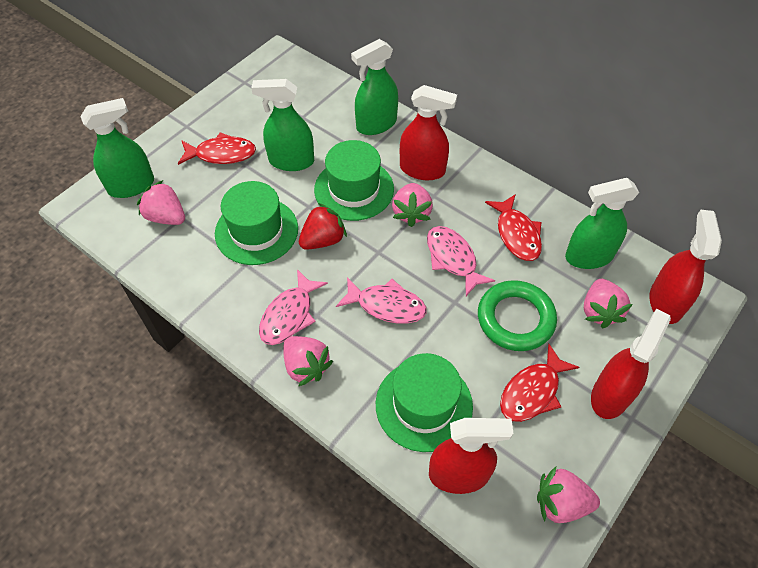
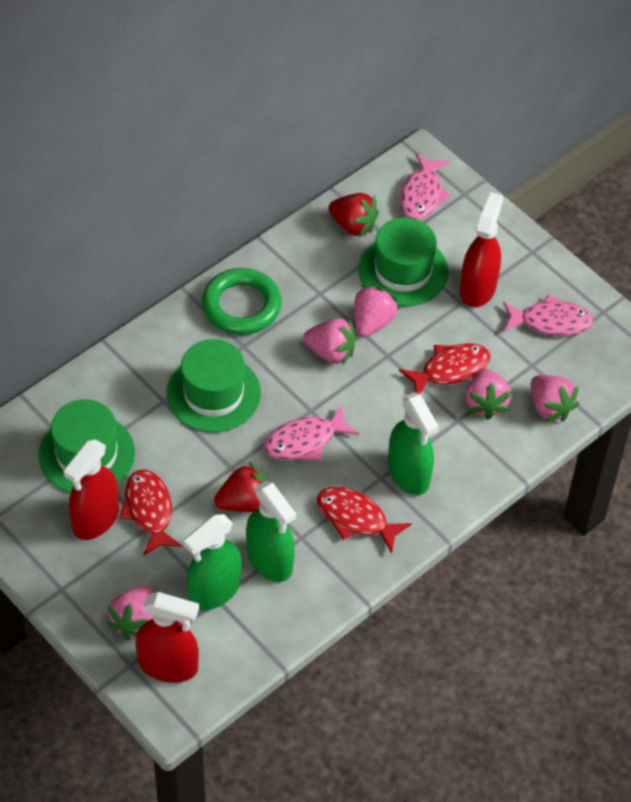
green spray bottle: [80,98,154,198] [251,79,314,171] [351,39,398,135] [565,178,639,269] = 4 -> [184,514,241,611] [246,481,296,582] [388,392,439,495] = 3
red spray bottle: [400,85,457,180] [429,418,514,494] [591,309,671,419] [649,210,722,324] = 4 -> [63,439,119,540] [135,592,199,683] [460,192,503,307] = 3
red strawberry: [299,203,347,250] = 1 -> [214,462,267,512] [328,193,379,238] = 2

